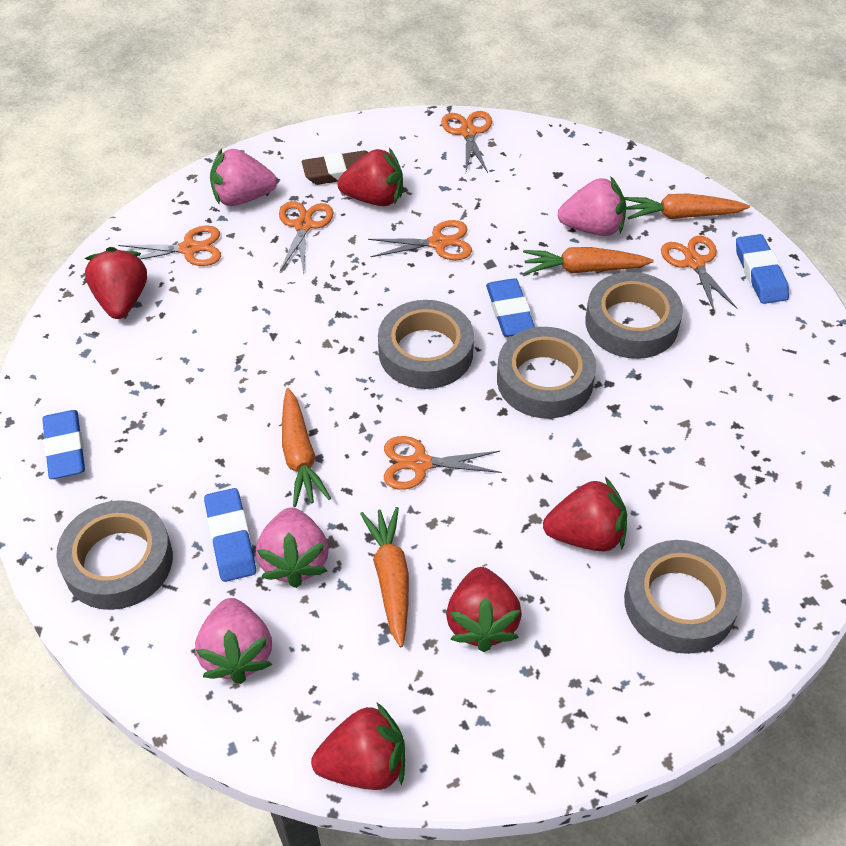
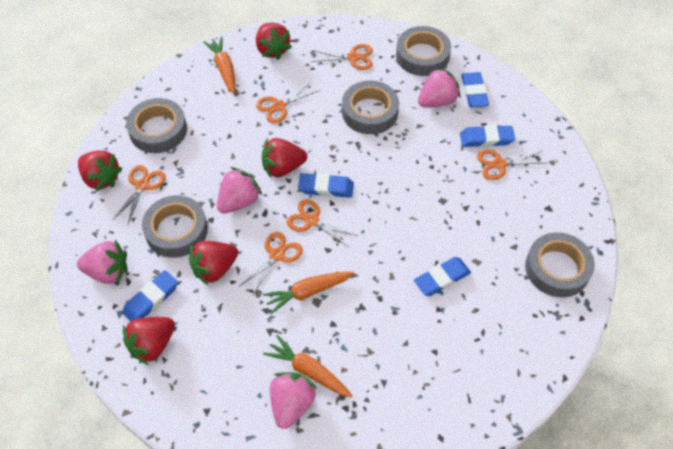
blue eraser: [42,410,85,479] [204,488,256,582] [486,278,535,337] [736,234,789,304] = 4 -> [122,270,178,321] [298,173,354,198] [414,257,471,296] [460,125,515,147] [461,72,489,107] = 5
brown eraser: [302,151,368,185] = 1 -> none = 0
orange carrot: [282,388,331,507] [360,507,409,647] [523,247,654,274] [624,194,750,220] = 4 -> [204,36,236,94] [263,272,355,314] [263,335,353,398] = 3

